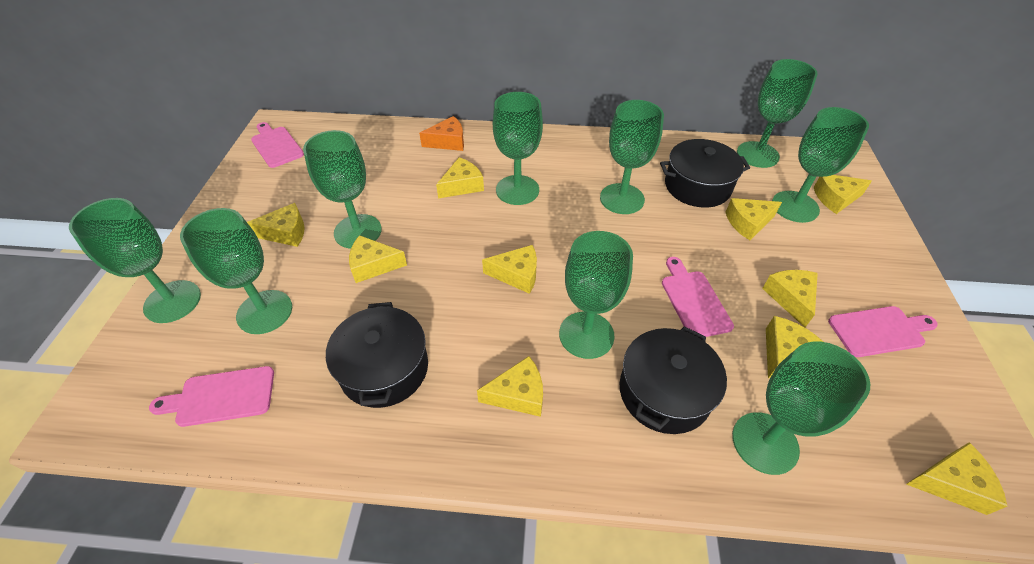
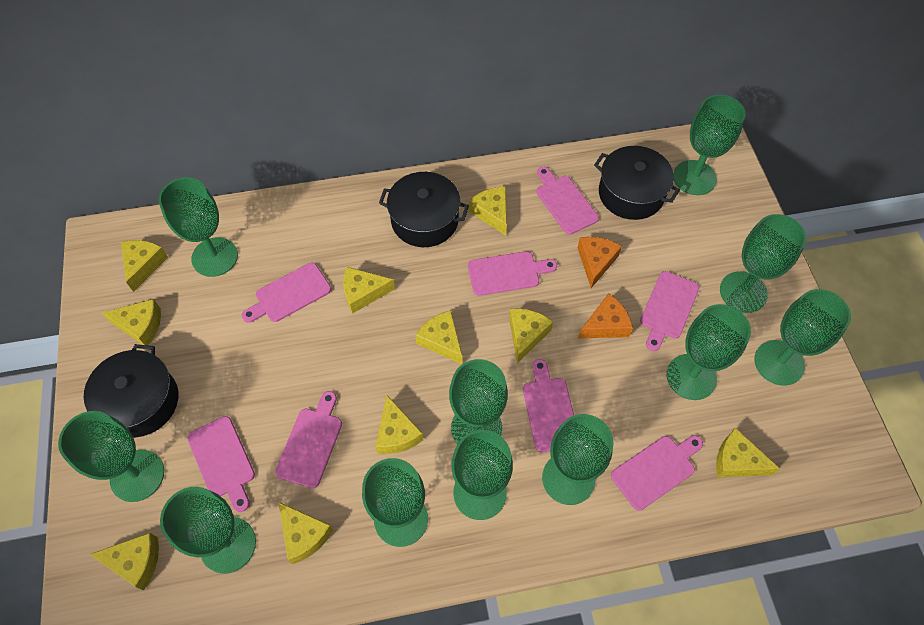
green goblet: [69,198,201,323] [180,208,292,334] [303,130,382,249] [493,92,543,205] [559,231,633,359] [600,100,664,214] [732,341,870,475] [737,59,818,168] [772,107,869,223] = 9 -> [58,411,164,502] [159,177,238,277] [160,487,256,574] [362,458,428,547] [449,359,508,444] [451,430,513,520] [542,414,614,505] [667,304,751,400] [674,95,746,195] [720,214,806,313] [754,289,851,386] = 11
orange cheese: [419,116,464,151] = 1 -> [578,237,622,288] [579,293,633,338] = 2
pink cutting board: [149,366,274,427] [251,122,304,168] [662,257,734,337] [828,306,938,357] = 4 -> [187,416,255,512] [242,263,331,323] [275,391,342,488] [468,251,557,296] [523,359,574,452] [536,167,599,234] [611,435,703,511] [640,271,699,351] = 8

